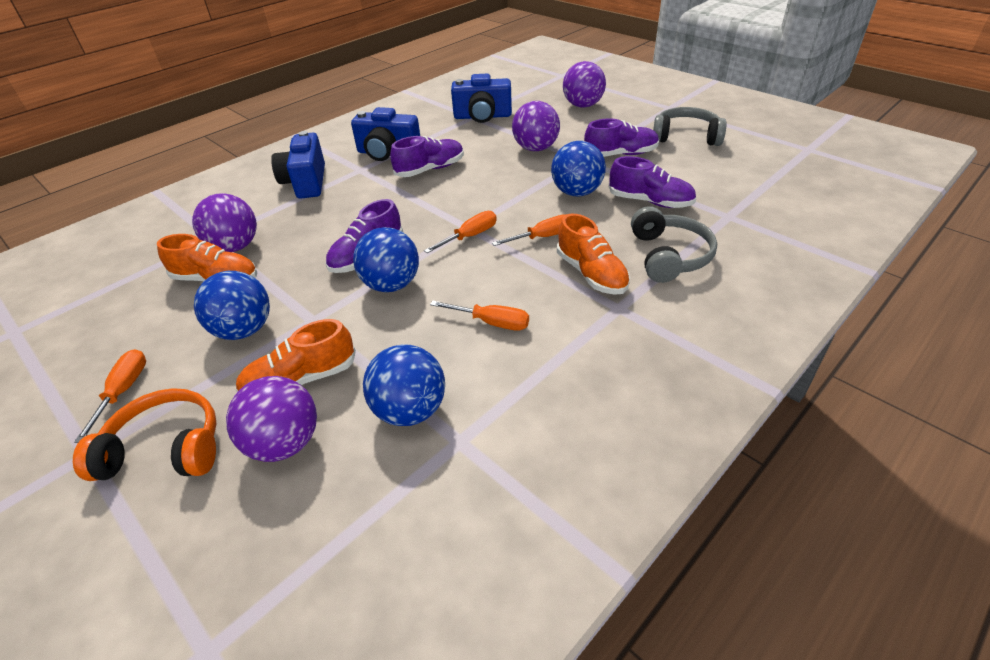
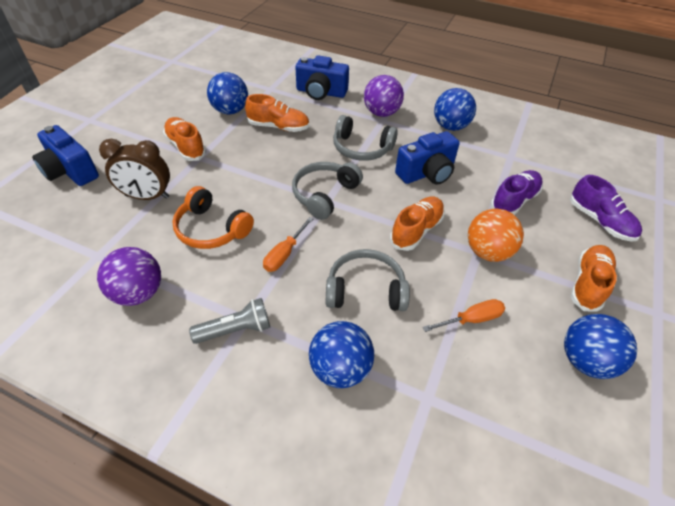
brown clock: none = 0 -> [99,139,170,200] = 1
grey flashlight: none = 0 -> [189,298,270,344] = 1
grey headphones: [631,206,717,283] [653,107,727,146] = 2 -> [292,162,363,220] [326,249,410,311] [333,115,398,161] = 3
orange ball: none = 0 -> [468,209,524,262] = 1
orange screwdriver: [74,349,146,443] [424,211,497,253] [430,300,529,331] [492,214,567,246] = 4 -> [263,217,313,272] [423,299,505,332] = 2
orange shoe: [157,234,257,281] [235,319,356,392] [557,214,630,295] = 3 -> [163,117,206,161] [245,94,309,132] [390,197,445,251] [570,245,617,312] = 4
purple ball: [192,193,257,252] [226,376,317,462] [512,101,560,151] [563,61,606,108] = 4 -> [97,247,161,306] [364,75,404,117] = 2
purple shoe: [325,199,403,273] [390,136,464,177] [584,119,659,157] [609,156,696,208] = 4 -> [491,170,543,215] [570,175,642,242] = 2

